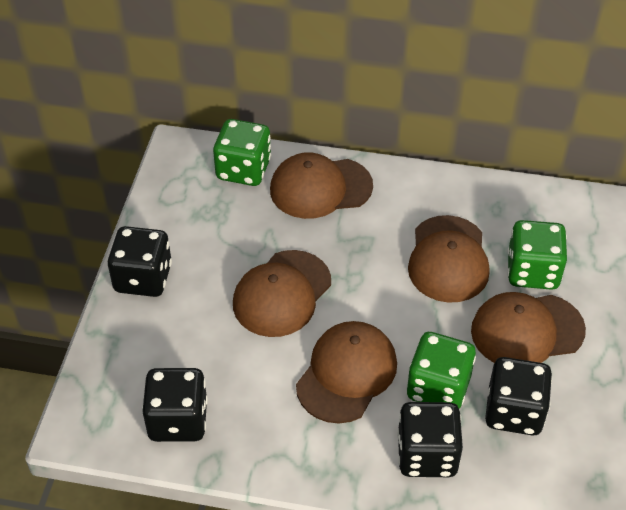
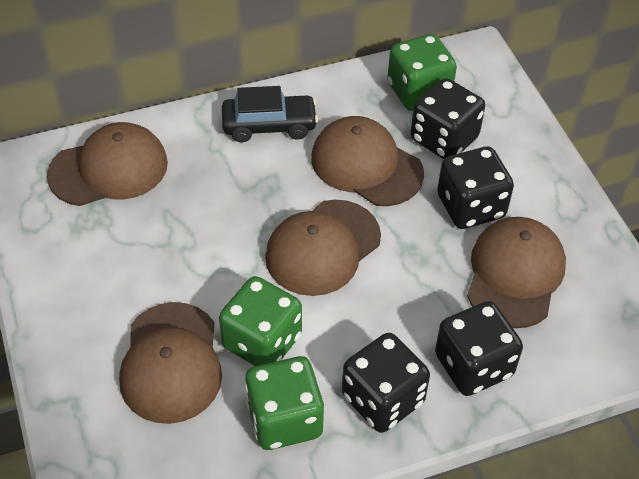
black car: none = 0 -> [222,86,318,142] = 1

